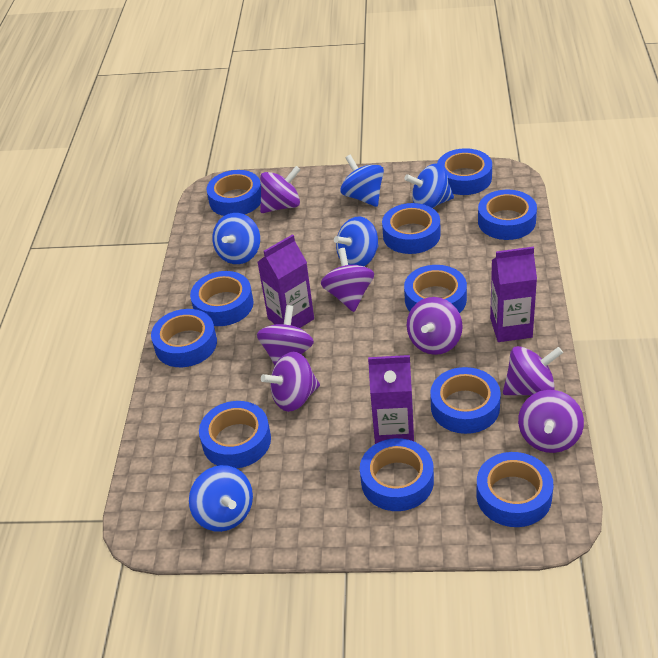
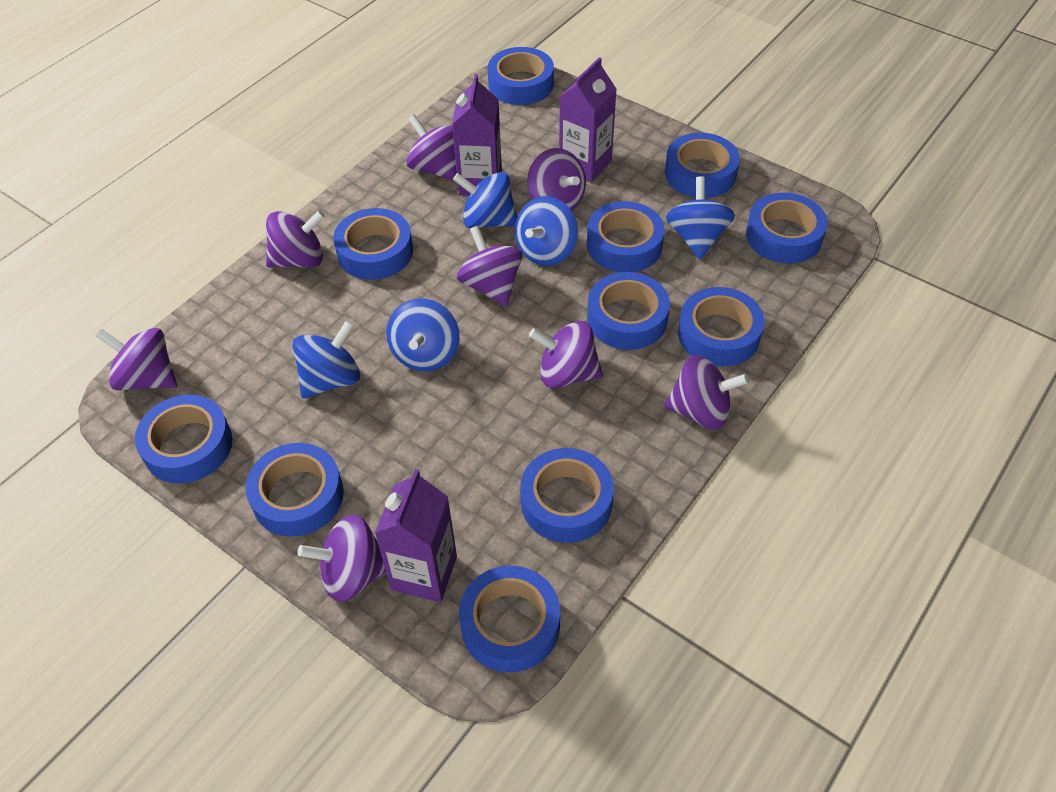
purple spinning top: [257,305,314,365] [260,166,301,213] [261,352,320,412] [321,248,374,312] [407,297,463,355] [503,346,563,396] [518,390,584,453] = 7 -> [96,328,177,391] [266,210,325,268] [297,515,386,602] [406,114,457,181] [457,226,522,306] [527,148,586,211] [529,321,603,388] [664,355,749,430] = 8

